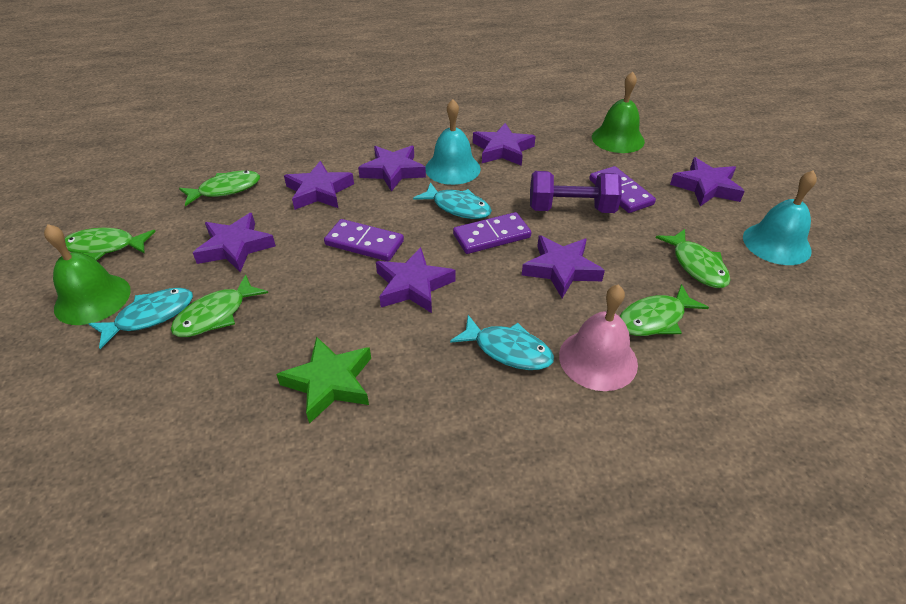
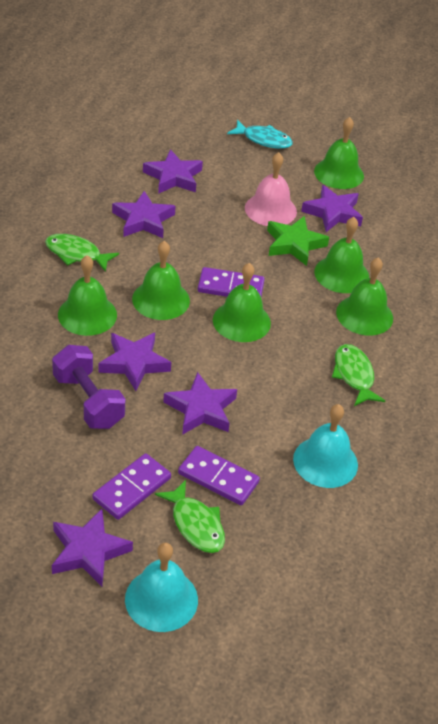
green bell: [44,224,131,325] [592,72,645,153] = 2 -> [58,255,117,336] [132,241,190,320] [213,263,271,342] [314,117,364,189] [314,217,369,293] [336,257,393,336] = 6
green fish: [65,228,156,261] [170,274,268,337] [179,171,260,206] [619,284,709,336] [656,229,730,288] = 5 -> [45,234,119,272] [155,480,225,553] [332,344,385,406] = 3
purple star: [193,213,276,272] [284,161,354,210] [358,146,426,192] [376,247,455,313] [473,123,536,166] [522,235,605,298] [670,157,745,206] = 7 -> [52,509,133,586] [98,333,171,391] [112,191,176,238] [143,149,203,194] [163,372,237,435] [301,185,363,232] = 6
turquoise fish: [88,288,193,349] [413,182,492,219] [450,315,554,370] = 3 -> [227,120,293,149] = 1

